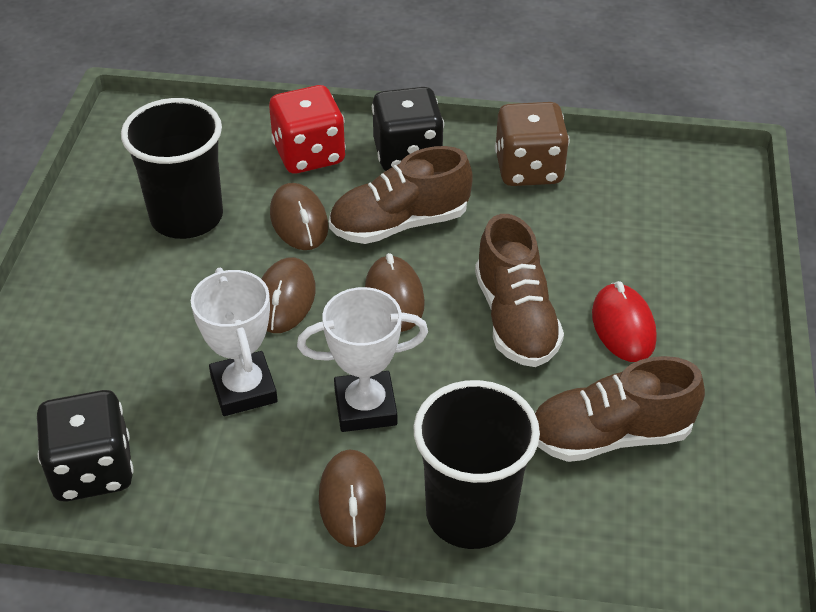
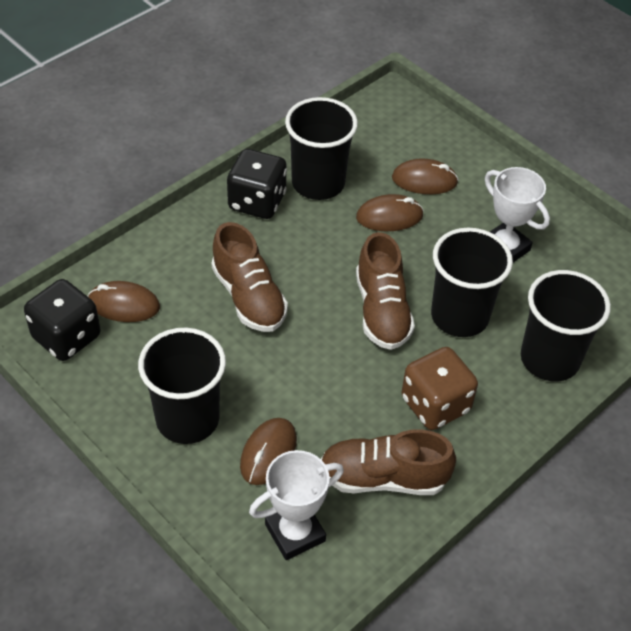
black cup: [121,98,223,239] [413,380,540,549] = 2 -> [138,328,226,444] [285,97,358,200] [431,228,513,337] [521,270,611,382] = 4
red dice: [269,85,346,173] = 1 -> none = 0
red mouse: [592,281,657,362] = 1 -> none = 0

